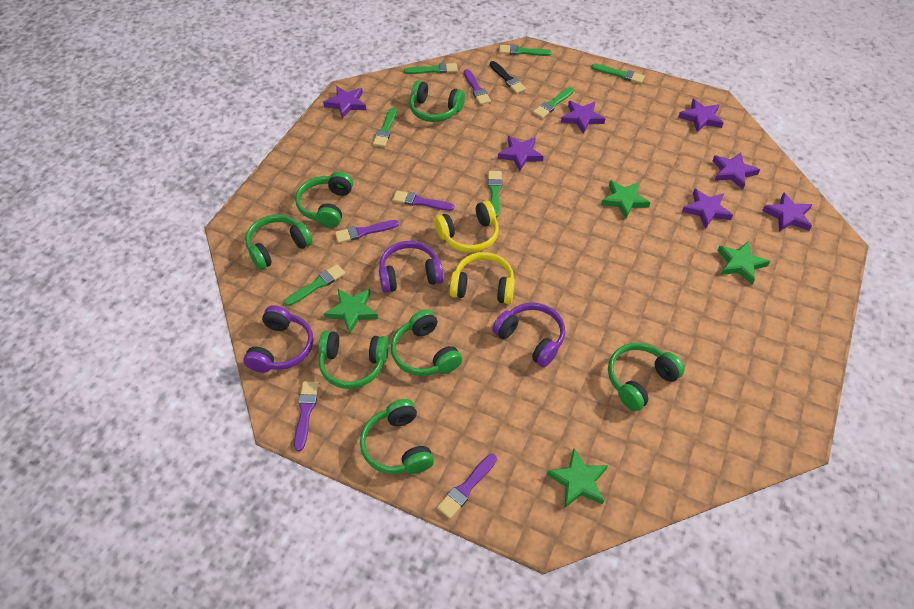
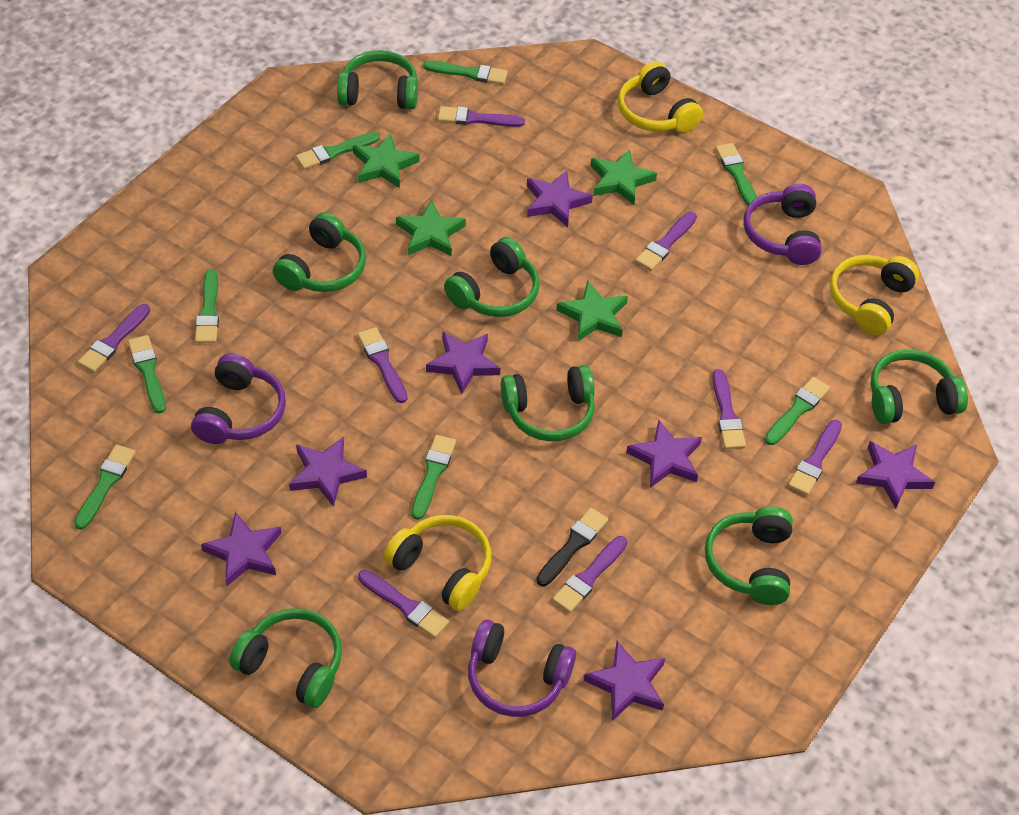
green brush: [284,264,346,306] [373,107,397,147] [404,63,458,74] [488,171,502,218] [499,45,552,56] [533,87,574,118] [591,64,645,84] = 7 -> [74,444,136,530] [128,335,166,414] [195,269,219,343] [296,132,380,169] [412,435,456,520] [423,61,508,85] [715,143,757,206] [765,377,830,445] = 8
purple brush: [294,381,319,451] [335,220,399,243] [393,190,454,211] [437,454,497,519] [464,69,491,105] = 5 -> [78,304,150,372] [357,327,407,403] [358,570,449,638] [438,106,525,127] [552,536,627,613] [636,212,697,271] [712,369,746,449] [788,420,842,495] = 8
yellow headphones: [435,201,499,253] [450,252,515,304] = 2 -> [384,515,491,611] [618,61,703,133] [830,255,919,335] = 3

